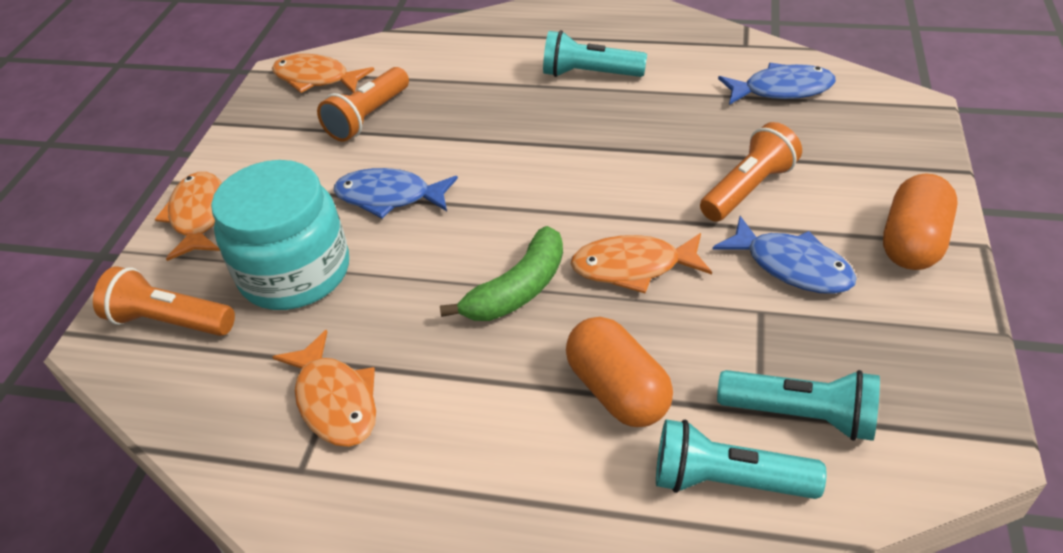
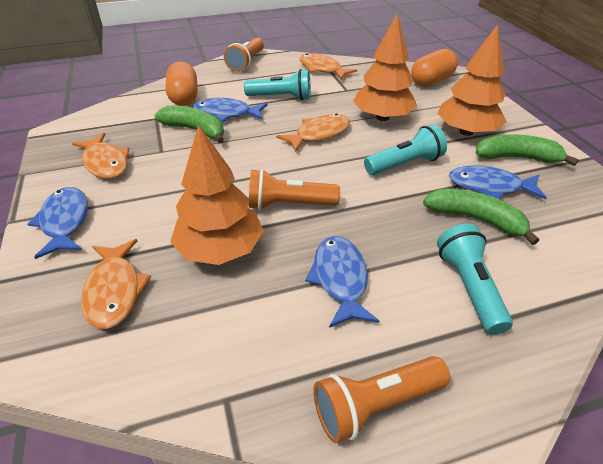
blue fish: [334,168,458,218] [713,216,857,294] [718,63,836,105] = 3 -> [27,187,88,259] [193,98,268,122] [305,236,379,328] [449,165,547,200] = 4
green banana: [440,226,563,321] = 1 -> [155,106,224,144] [423,189,539,245] [476,134,579,166] = 3
orange tree: none = 0 -> [170,125,264,265] [353,14,417,121] [437,24,507,136] = 3
turquoise jar: [211,160,349,310] = 1 -> none = 0

